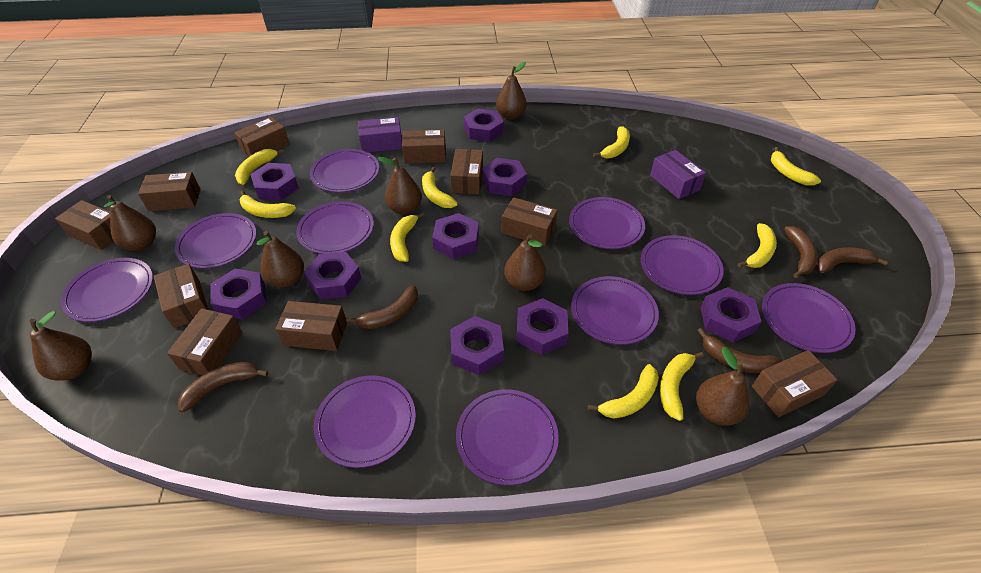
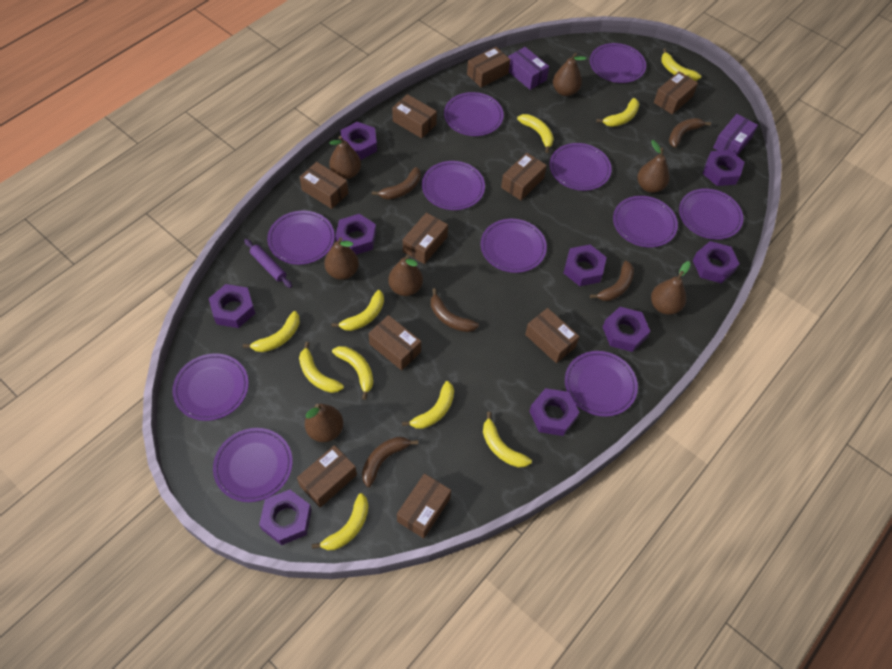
purple plate: [61,258,153,322] [175,213,256,268] [296,201,374,254] [310,149,379,192] [314,375,416,468] [456,389,559,485] [569,197,645,249] [571,276,659,345] [641,235,724,295] [762,283,856,353] = 10 -> [172,353,249,421] [213,428,293,502] [267,211,335,265] [422,161,485,210] [444,92,504,136] [481,219,547,273] [549,143,612,191] [565,351,638,417] [590,43,646,83] [613,196,678,247] [679,189,744,240] = 11
purple rolling pin: none = 0 -> [244,239,292,288] = 1
yellow banana: [235,149,284,185] [239,190,296,218] [390,212,424,262] [422,167,458,208] [588,364,659,419] [593,126,630,158] [660,352,704,421] [738,223,777,268] [771,147,821,185] = 9 -> [243,311,300,352] [299,342,344,393] [312,493,369,550] [332,290,384,331] [332,346,373,400] [402,381,454,429] [483,412,532,468] [517,114,554,153] [596,98,639,127] [661,48,701,81] = 10

